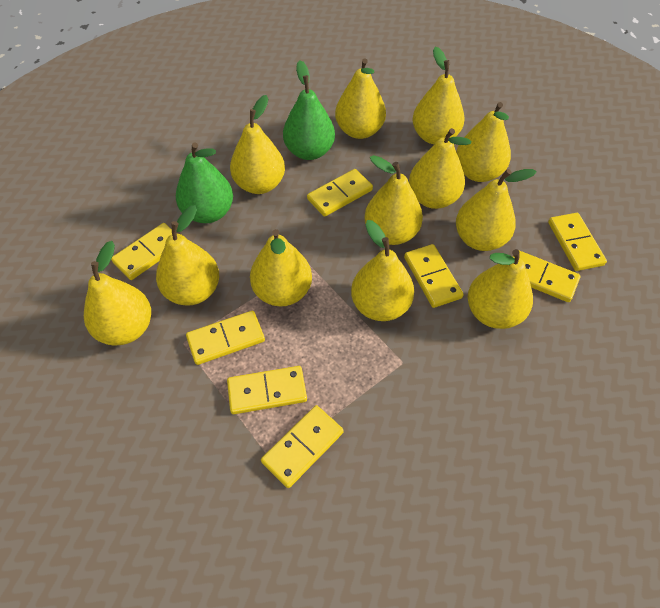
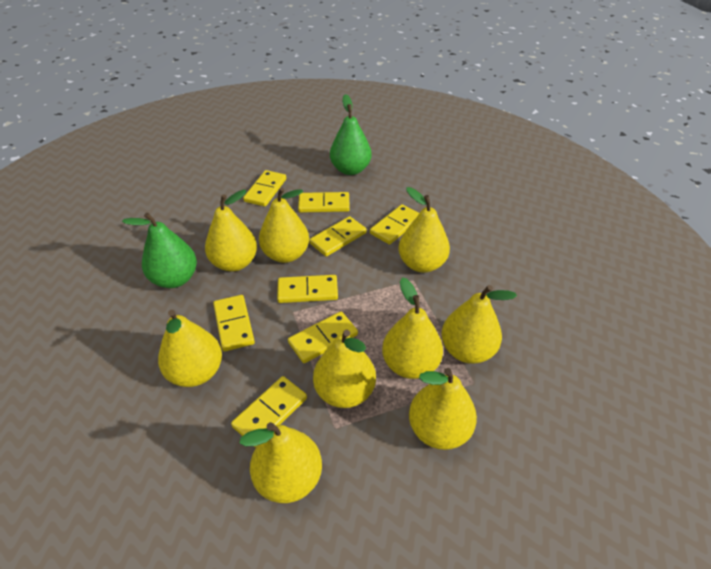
yellow pear: [84,241,151,346] [156,205,219,305] [230,95,285,194] [250,229,312,307] [335,58,386,139] [351,220,414,321] [365,155,423,245] [409,128,471,209] [412,47,465,144] [456,102,511,182] [456,169,537,251] [468,249,533,329] = 12 -> [158,310,222,387] [205,189,257,272] [239,422,322,503] [259,187,309,263] [313,330,376,408] [382,277,443,379] [399,187,450,273] [409,368,477,450] [441,285,517,364] = 9

